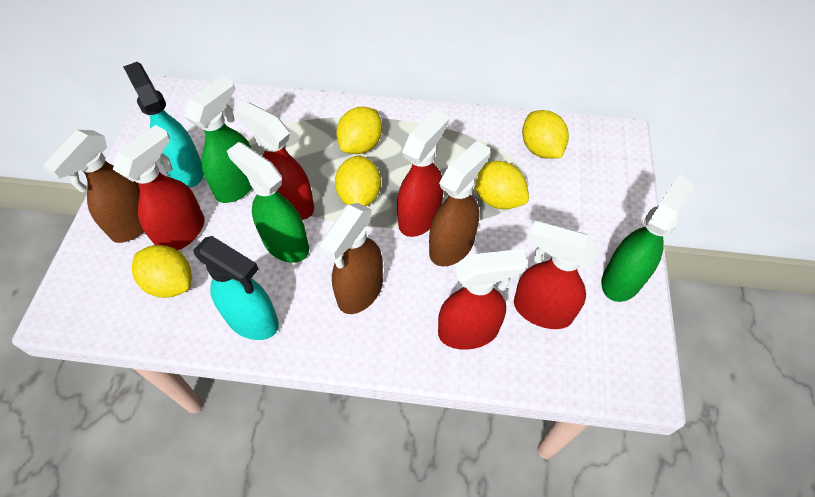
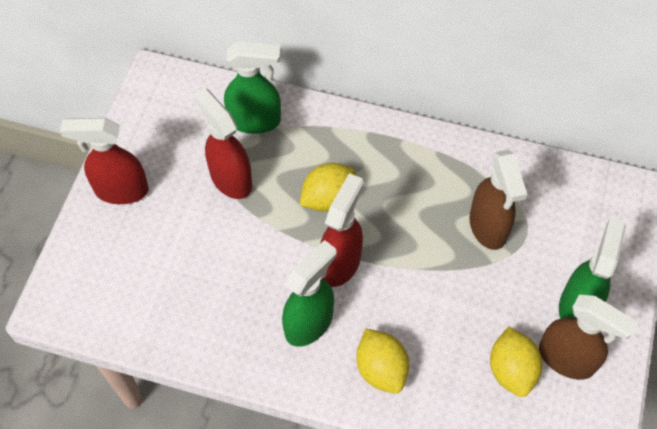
brown spray bottle: [43,130,144,243] [319,203,383,314] [429,140,491,266] = 3 -> [469,150,527,250] [539,295,638,380] = 2
red spray bottle: [113,125,205,250] [235,101,314,220] [397,109,449,237] [438,249,528,350] [514,221,599,329] = 5 -> [60,118,148,204] [193,88,252,199] [320,173,364,287] = 3
turquoise spray bottle: [123,62,204,188] [193,236,279,340] = 2 -> none = 0
yellow lemon: [132,245,192,298] [335,155,381,206] [336,107,382,154] [475,161,529,209] [522,110,569,159] = 5 -> [300,163,356,211] [357,329,409,394] [490,326,542,397] = 3

